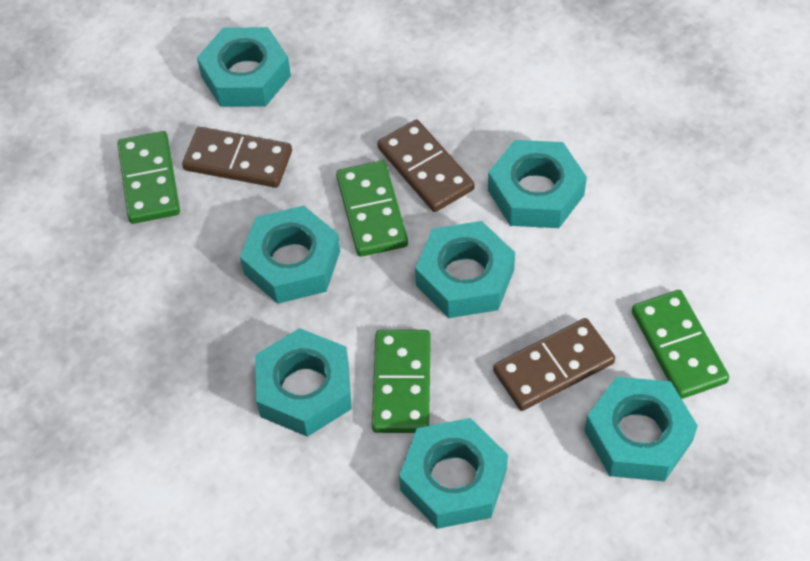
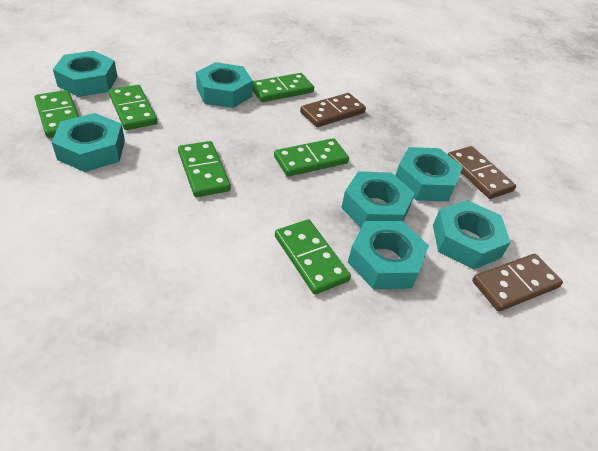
green domino: [117,131,180,224] [336,161,408,257] [372,330,431,433] [632,290,729,399] = 4 -> [34,90,79,138] [109,85,158,130] [178,141,231,197] [252,73,314,102] [274,138,349,177] [275,219,351,295] = 6

